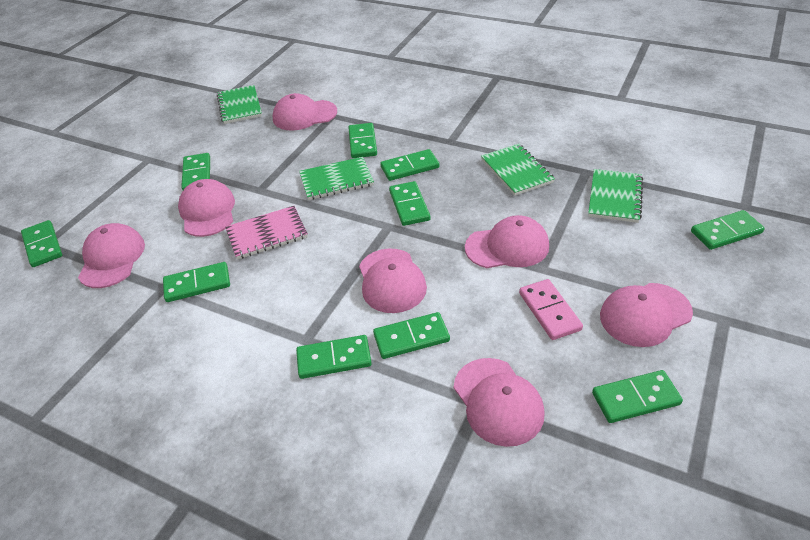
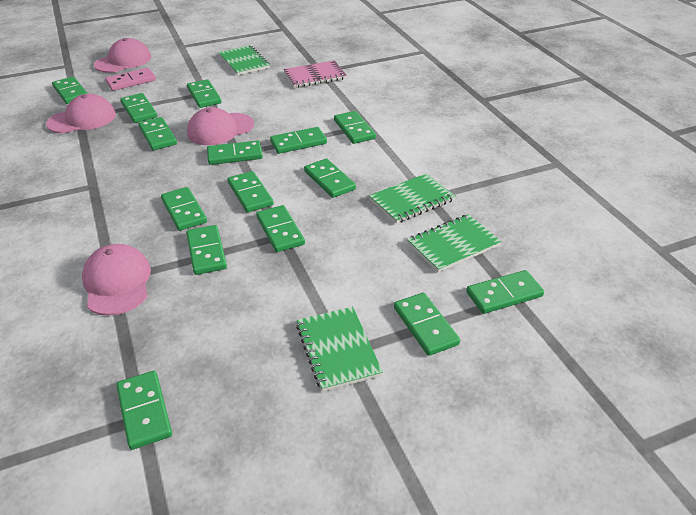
green domino: [21,220,62,267] [163,262,230,302] [181,153,210,190] [296,335,372,379] [348,123,377,158] [373,312,450,359] [380,149,439,181] [389,181,430,226] [592,370,683,423] [691,210,764,250] = 10 -> [52,77,88,104] [116,371,172,450] [120,93,157,123] [139,117,177,150] [161,187,207,231] [186,225,227,275] [187,79,222,108] [207,140,263,165] [228,171,274,213] [256,205,305,252] [270,127,327,154] [304,158,356,198] [334,111,376,144] [394,293,460,356] [466,270,544,314] = 15
pink cap: [78,223,145,288] [178,179,235,237] [273,93,337,131] [359,248,427,313] [454,358,545,447] [465,215,549,268] [600,283,693,347] = 7 -> [46,94,116,134] [82,244,151,316] [94,38,151,73] [187,107,254,145] = 4

